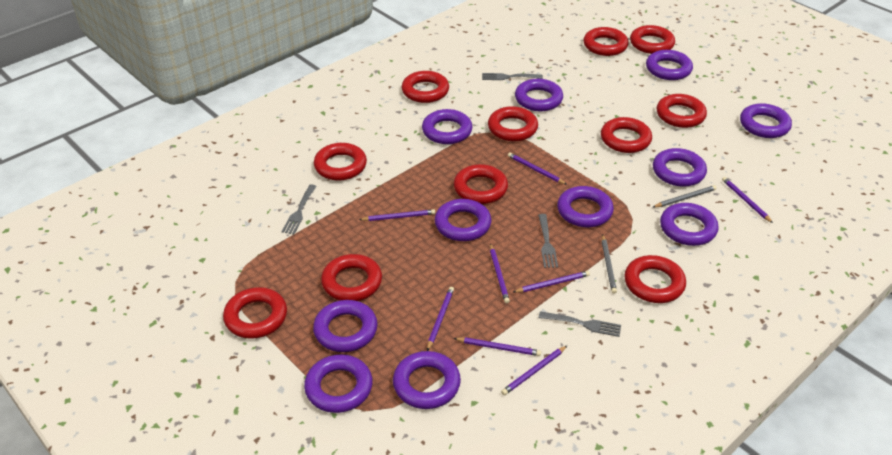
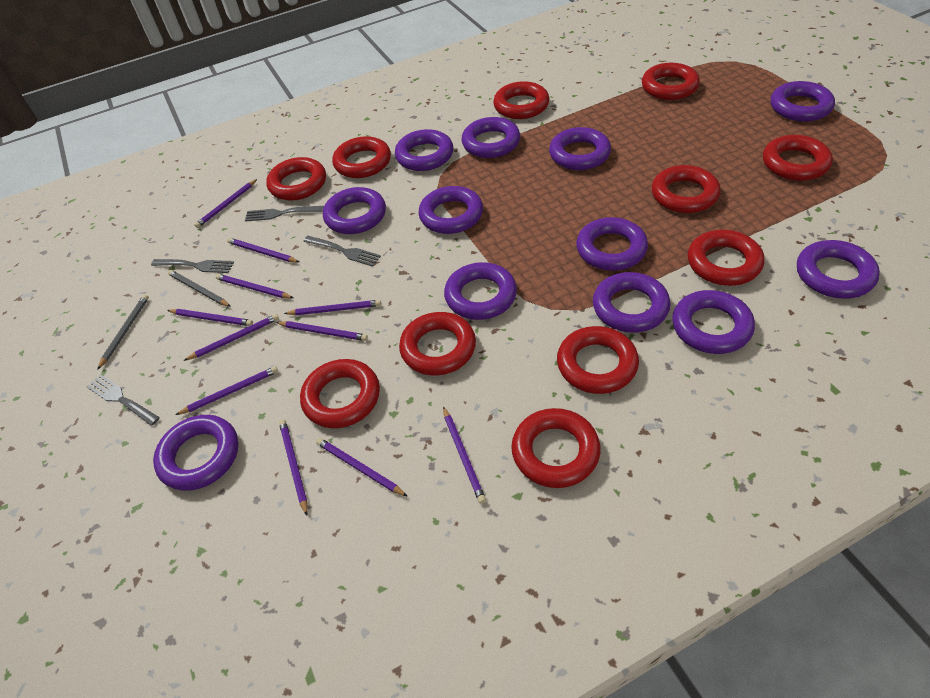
purple pencil: [359,209,435,221] [427,287,454,351] [454,337,541,356] [490,243,510,303] [501,346,567,395] [508,152,567,185] [513,271,590,293] [722,177,773,223] = 8 -> [167,309,253,326] [176,366,278,415] [184,314,279,361] [194,179,257,228] [216,274,293,298] [227,238,299,262] [276,321,368,341] [279,419,308,516] [284,300,381,315] [316,438,408,497] [443,406,486,504] = 11
purple ring: [304,354,373,413] [313,300,378,352] [393,351,461,409] [422,109,473,144] [435,199,492,241] [515,79,563,111] [557,186,614,227] [646,50,693,80] [653,148,707,187] [660,203,719,246] [740,103,792,138] = 11 -> [153,415,238,491] [323,187,386,234] [395,129,453,171] [419,186,483,234] [444,262,517,320] [462,117,520,158] [549,127,611,170] [576,217,648,271] [593,272,670,333] [672,290,755,354] [771,81,835,122] [797,240,880,299] = 12

